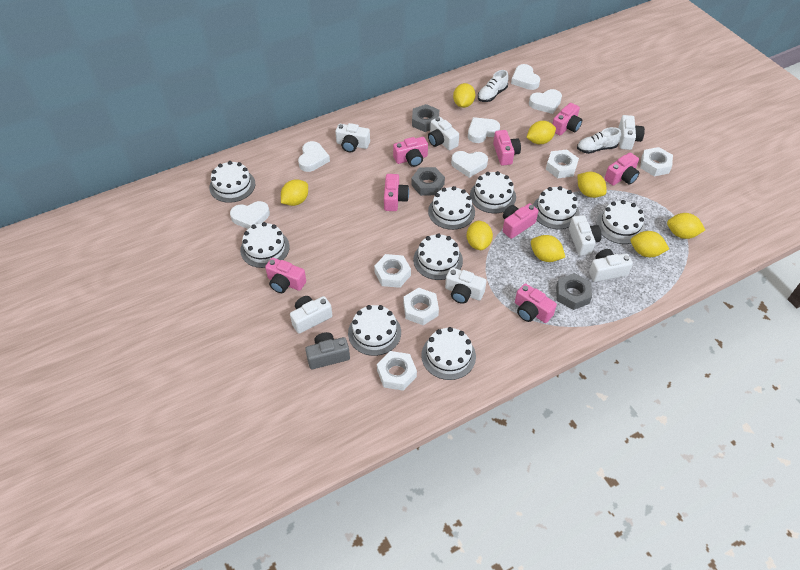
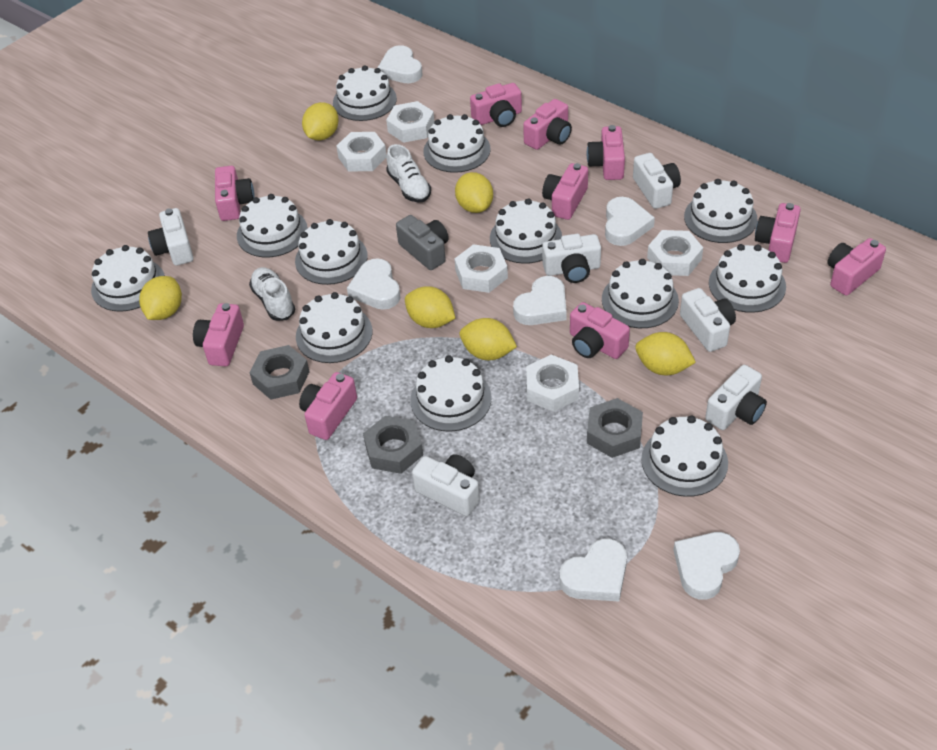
pink camera: [265,258,306,293] [384,174,409,211] [393,137,428,167] [493,130,521,166] [503,203,539,239] [515,283,557,323] [552,103,582,135] [604,152,639,186] = 8 -> [193,303,244,366] [215,166,254,221] [299,372,357,440] [470,83,522,127] [523,99,572,150] [542,163,588,220] [570,302,630,359] [587,125,625,180] [755,203,801,263] [828,238,886,296] = 10
white cake: [209,161,255,203] [240,222,290,268] [348,305,401,356] [413,233,463,280] [421,327,476,380] [428,186,475,230] [470,171,516,213] [533,186,579,229] [596,200,645,244] = 9 -> [91,245,165,312] [237,194,308,257] [295,219,368,285] [296,292,372,363] [333,65,397,121] [410,355,492,432] [423,114,491,173] [490,198,562,264] [602,259,679,328] [641,415,728,497] [684,179,758,243] [709,244,786,313] = 12
white camera: [290,296,333,334] [335,123,370,152] [428,117,459,151] [445,268,487,304] [569,215,602,255] [589,249,633,282] [618,115,645,150] = 7 -> [148,208,194,266] [412,454,480,516] [542,234,601,283] [633,153,681,209] [680,288,736,352] [705,365,767,430] = 6
yellow lemon: [281,179,308,206] [453,83,475,108] [467,221,493,250] [526,121,556,144] [531,235,565,262] [577,172,607,198] [631,231,669,257] [667,213,705,239] = 8 -> [139,276,182,320] [302,102,339,141] [405,286,455,328] [455,172,493,213] [460,318,517,360] [635,332,696,375] = 6

